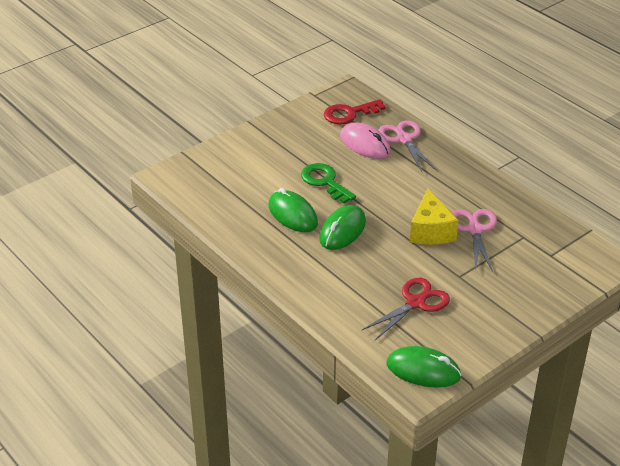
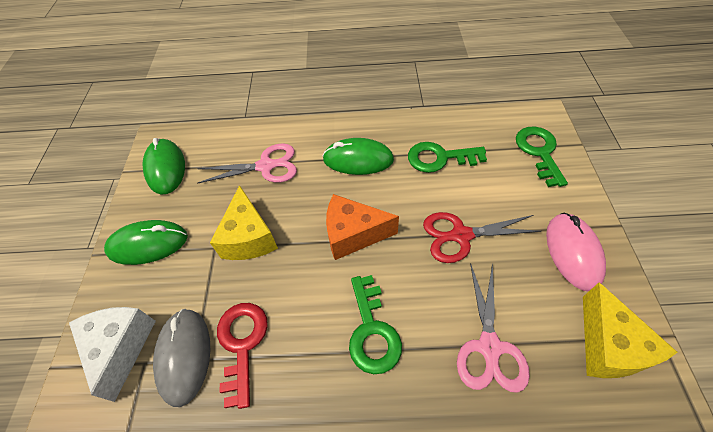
green key: [301,163,356,204] = 1 -> [349,275,402,374] [408,142,487,173] [516,126,568,187] = 3
grey mouse: none = 0 -> [153,309,210,407] = 1
orange cheese: none = 0 -> [326,194,399,260] = 1
white cheese: none = 0 -> [69,307,156,402] = 1
yellow cheese: [410,189,459,245] = 1 -> [210,185,278,260] [583,282,678,378] = 2

